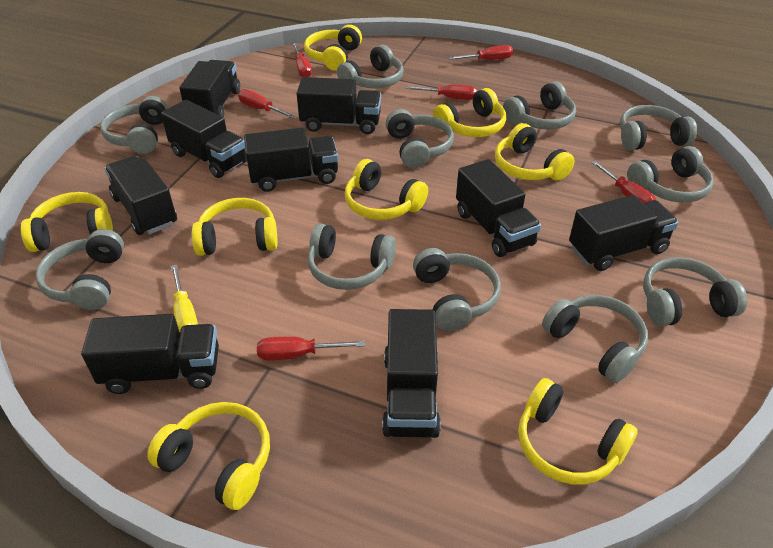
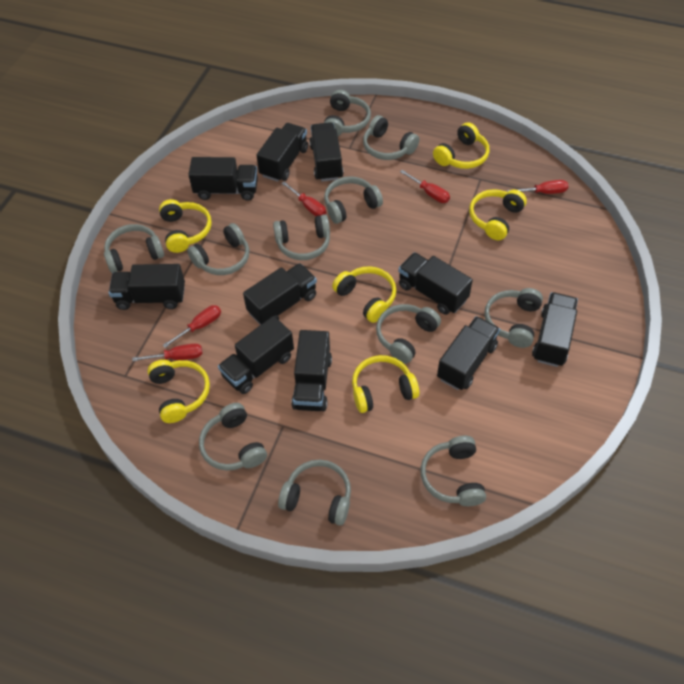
black truck: [81,314,219,394] [105,156,177,235] [161,100,247,178] [179,60,240,118] [244,127,338,192] [297,77,381,134] [382,309,441,438] [456,159,541,257] [569,195,679,271] = 9 -> [109,264,185,310] [188,157,258,201] [218,316,294,394] [243,263,317,325] [257,123,308,182] [291,330,332,411] [309,122,344,181] [398,252,473,315] [437,316,500,390] [532,292,578,367] = 10
red screwdriver: [238,89,296,119] [257,336,365,360] [293,43,312,77] [406,85,477,100] [449,45,513,60] [591,161,656,203] = 6 -> [132,343,202,361] [163,305,221,348] [282,181,326,216] [400,170,450,203] [507,180,568,194] = 5
yellow headphones: [21,192,113,252] [147,402,270,510] [192,198,278,256] [304,25,362,71] [345,159,428,220] [433,88,506,137] [495,123,575,181] [518,378,638,484] = 8 -> [147,360,210,423] [159,199,212,253] [332,266,396,323] [352,355,419,413] [433,122,489,169] [469,189,527,240] = 6
yellow screwdriver: [171,265,198,332] = 1 -> none = 0

